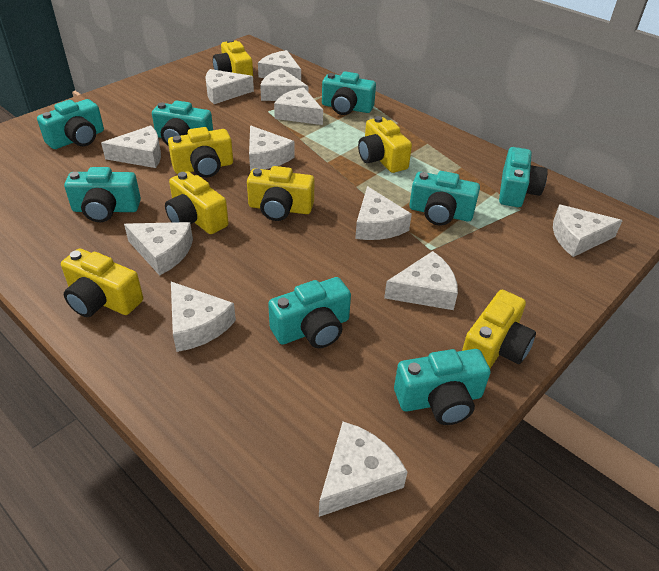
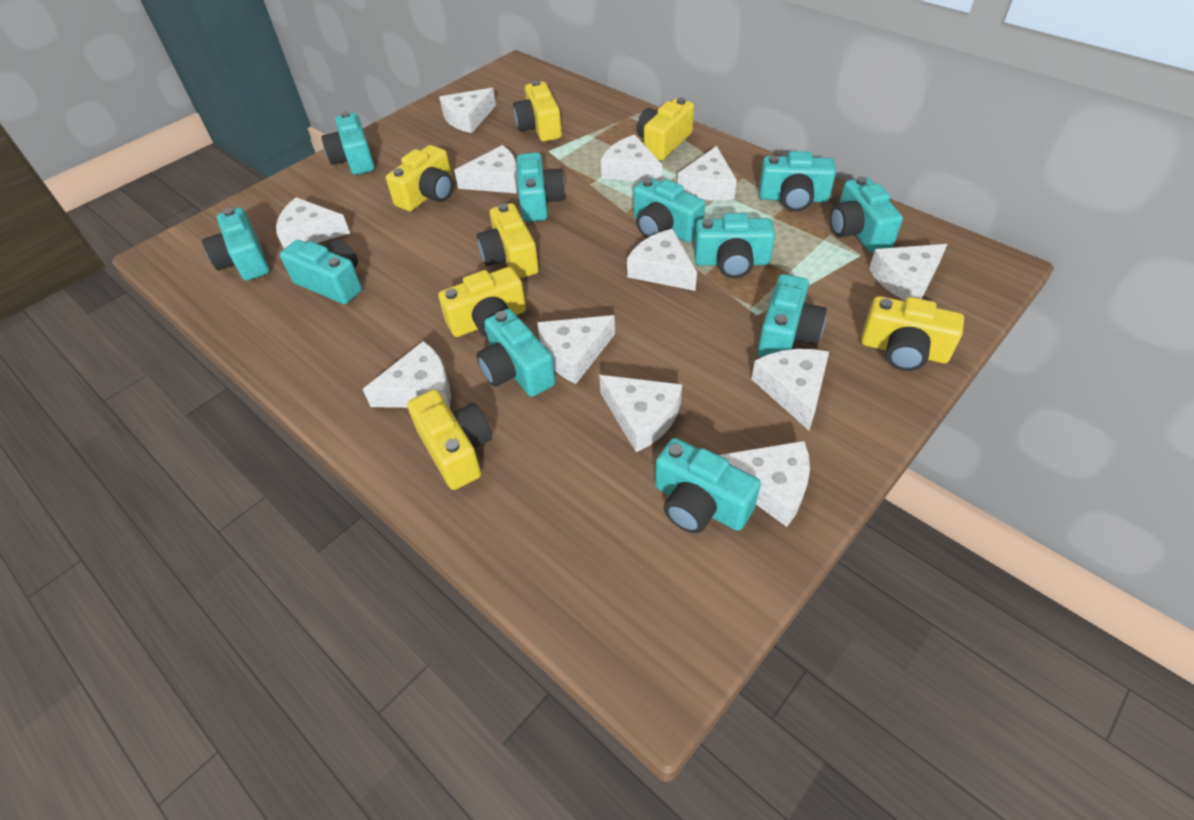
turquoise camera: [37,99,104,149] [64,167,141,222] [152,101,213,145] [268,277,351,348] [322,71,376,115] [394,349,490,425] [409,171,480,226] [499,147,548,207] = 8 -> [202,207,270,281] [280,239,362,304] [321,111,375,175] [477,309,556,397] [516,152,565,222] [633,177,705,242] [655,438,761,533] [694,213,775,278] [758,274,827,357] [759,151,836,212] [830,176,903,252] = 11

